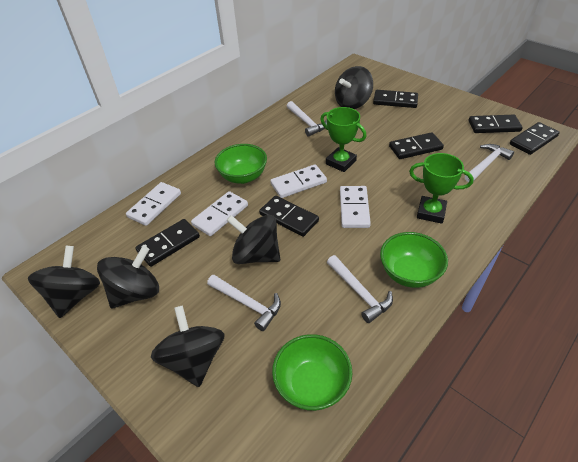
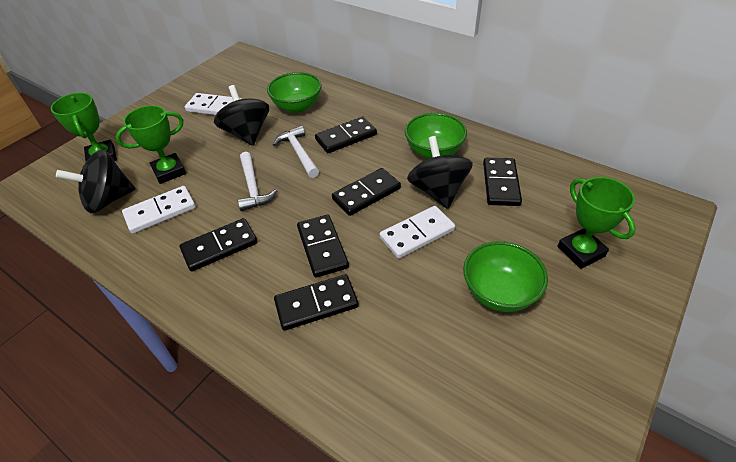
black spinning top: [28,246,100,318] [97,246,159,309] [151,305,225,387] [226,215,280,264] [335,66,373,109] = 5 -> [56,150,136,213] [214,85,269,146] [407,136,473,209] = 3
green trophy: [320,107,366,172] [409,153,474,224] = 2 -> [51,93,117,161] [116,105,186,184] [557,177,636,269] = 3
white domino: [126,182,181,226] [191,191,248,236] [270,165,327,198] [340,186,371,228] = 4 -> [122,186,196,234] [185,93,242,115] [380,206,455,259] = 3
white hammer: [207,275,281,331] [287,101,327,137] [327,255,393,323] [465,144,514,182] = 4 -> [237,152,277,211] [273,125,319,178] = 2

